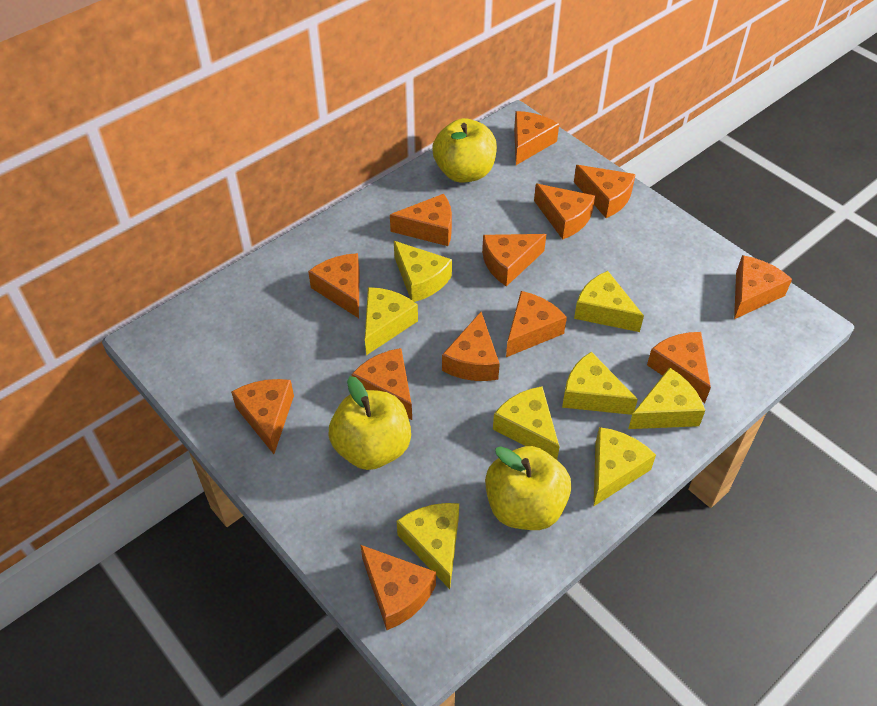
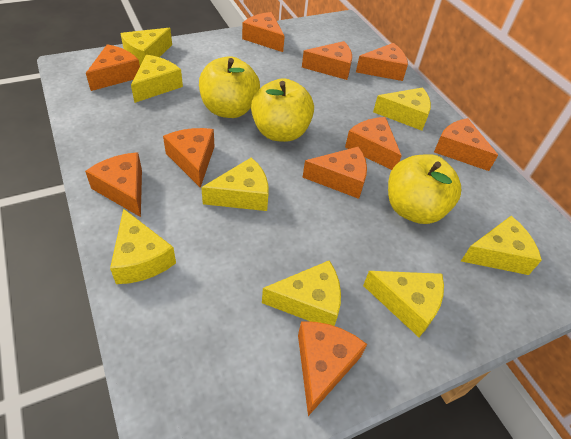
orange cheese: [231,379,294,454] [308,253,360,318] [352,348,412,420] [360,545,436,630] [390,194,452,246] [442,312,500,381] [482,234,546,286] [506,291,567,357] [514,111,559,165] [534,184,595,239] [574,165,636,218] [647,332,711,403] [734,255,792,319] = 13 -> [85,152,142,217] [86,44,140,91] [163,128,215,188] [242,12,285,52] [298,321,367,416] [302,41,352,80] [302,146,367,199] [345,117,402,170] [356,43,408,81] [434,118,498,171] = 10

